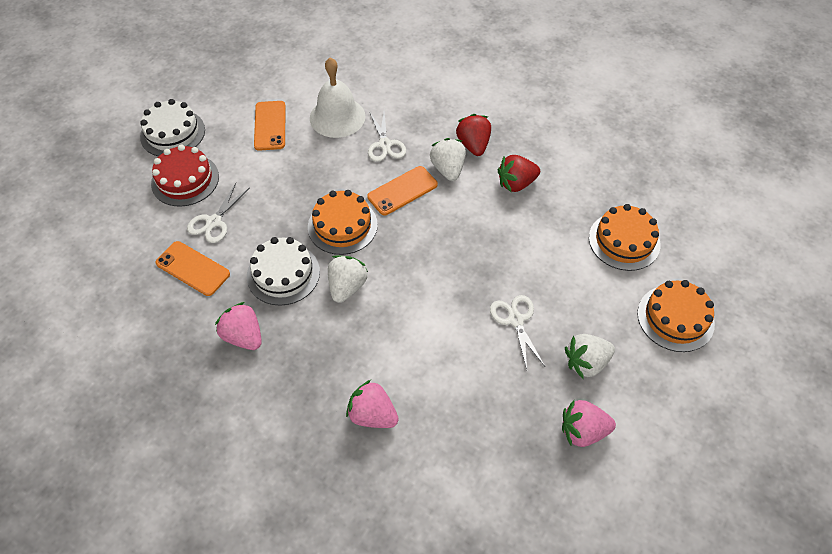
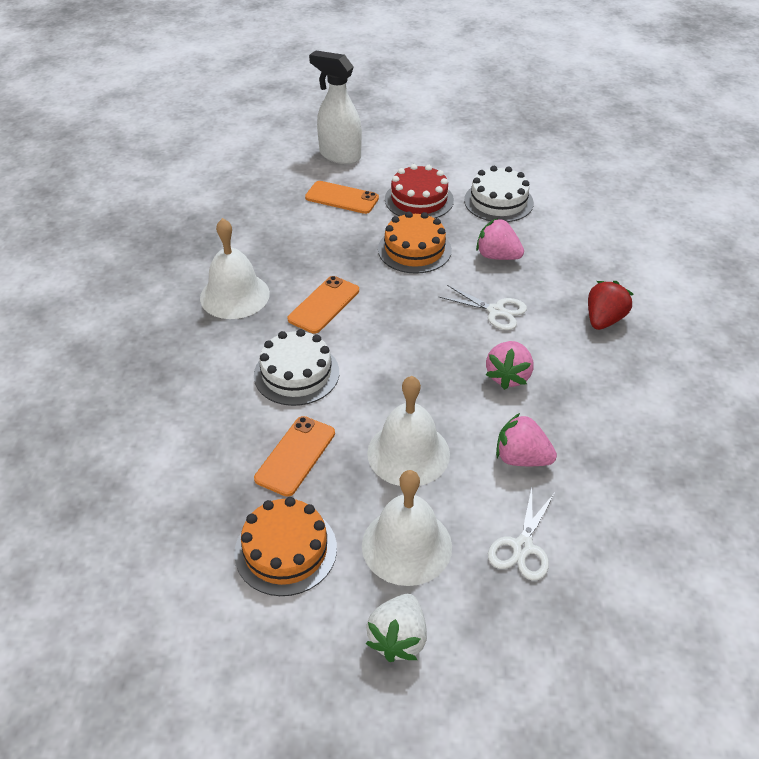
orange cake: [308,190,378,255] [589,204,661,271] [637,280,715,352] = 3 -> [234,497,337,596] [378,211,452,274] = 2
red strawberry: [456,114,491,156] [498,155,540,192] = 2 -> [588,281,633,330] = 1
white bell: [310,57,365,138] = 1 -> [200,218,270,319] [362,470,452,586] [367,376,450,486] = 3
white scissors: [187,183,249,243] [368,111,406,162] [490,295,545,369] = 3 -> [438,285,527,330] [488,487,555,581] = 2
white spray bottle: none = 0 -> [309,50,362,164] = 1
white strawberry: [328,256,369,303] [430,138,466,181] [565,334,615,379] = 3 -> [366,594,427,662] = 1

